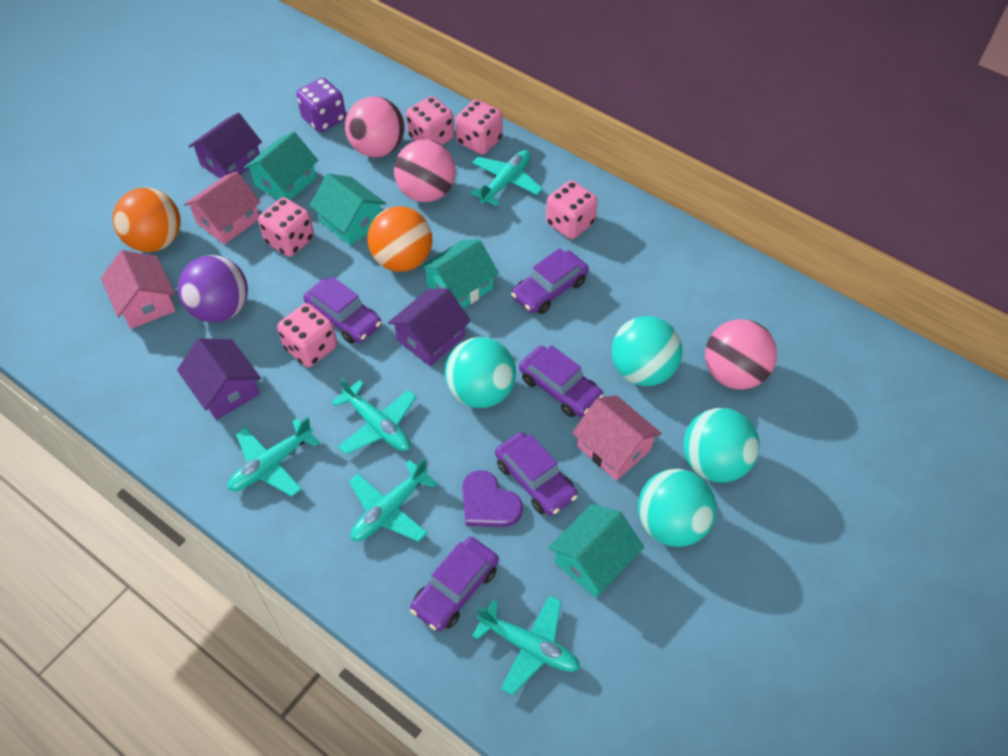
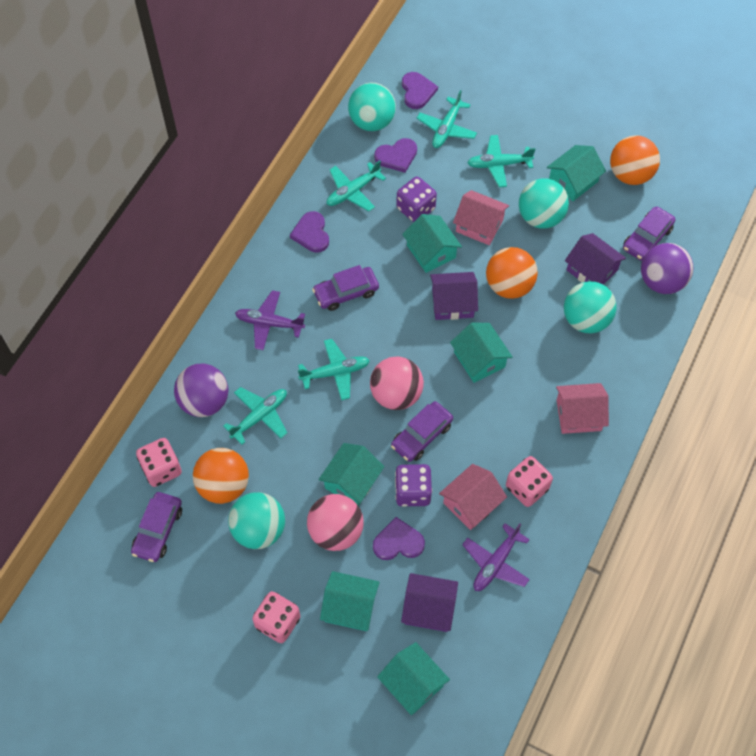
orange ball: [113,188,181,252] [367,206,432,272] = 2 -> [193,448,249,504] [486,247,538,299] [610,135,660,185] = 3
pink ball: [345,96,405,158] [394,139,456,202] [705,319,777,389] = 3 -> [307,494,364,551] [370,356,424,410] = 2
pink dice: [258,197,314,257] [277,303,337,367] [406,96,454,145] [455,99,503,155] [546,180,598,239] = 5 -> [136,438,182,487] [252,591,300,643] [506,456,553,507] = 3
purple ball: [178,255,248,323] = 1 -> [174,364,228,417] [641,243,694,294] = 2
purple car: [303,276,381,344] [410,537,499,632] [495,432,578,516] [511,248,589,314] [519,345,604,417] = 5 -> [131,492,182,562] [312,265,379,311] [391,401,453,462] [623,207,675,261] = 4
purple dice: [296,78,346,132] = 1 -> [395,464,432,507] [396,176,437,222] = 2
purple heart: [462,470,523,527] = 1 -> [290,211,329,253] [373,517,425,560] [374,138,417,173] [402,72,438,109] = 4
purple plane: none = 0 -> [235,290,305,350] [462,523,530,591] = 2
turquoise house: [244,132,318,200] [310,173,386,246] [420,239,499,308] [548,504,644,598] = 4 -> [318,443,385,506] [320,571,380,631] [377,642,450,715] [402,214,462,273] [450,323,513,383] [547,145,606,201] = 6

